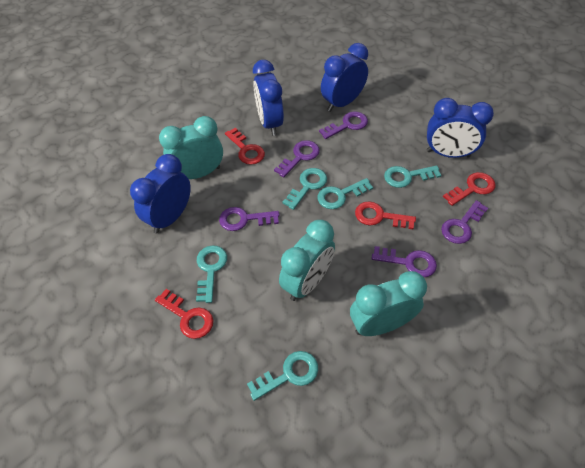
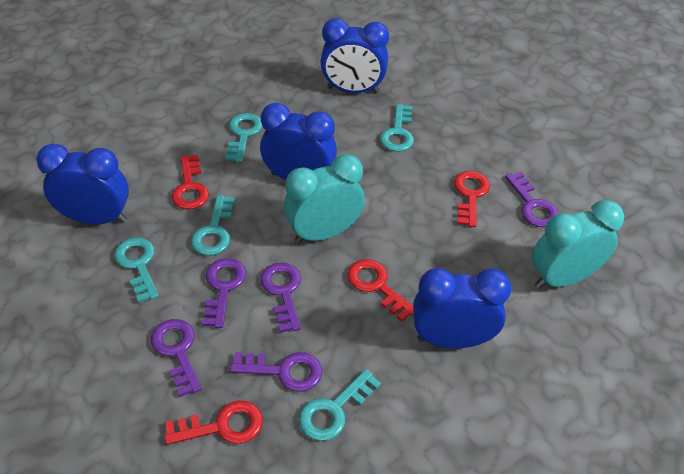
turquoise clock: [159,116,223,179] [279,220,335,301] [350,271,427,336] = 3 -> [284,154,365,243] [532,200,624,289] = 2

